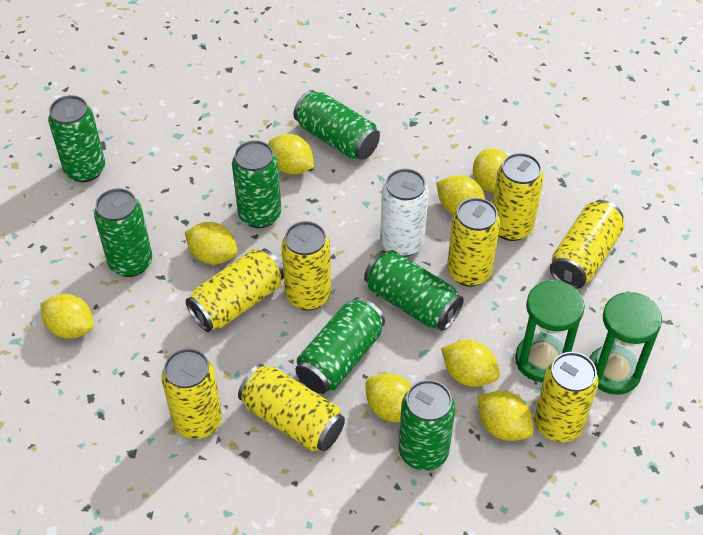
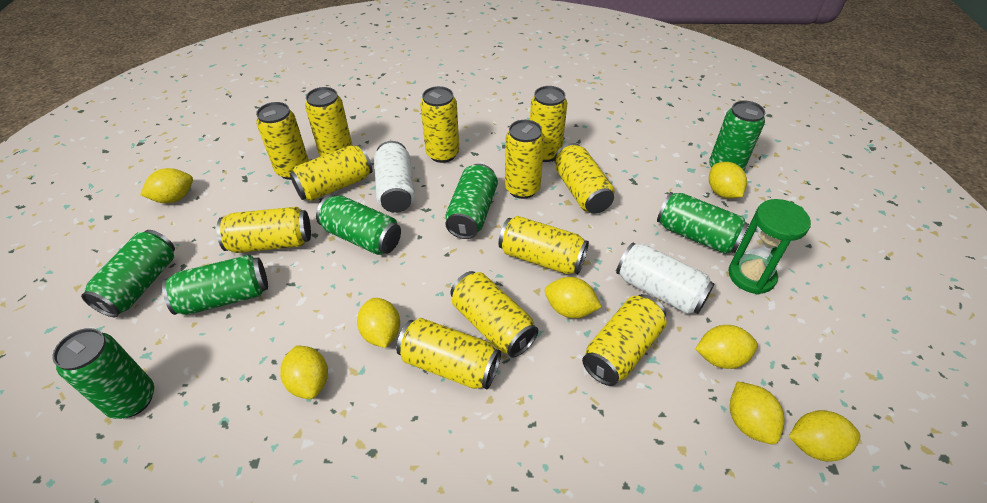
green hourglass: [515,280,585,382] [589,291,662,395] = 2 -> [728,199,811,295] = 1
white can: [380,169,429,257] = 1 -> [374,141,415,213] [616,243,714,314] = 2
yellow can: [161,348,222,439] [186,249,284,332] [238,364,345,452] [281,221,331,310] [447,198,500,286] [493,153,544,241] [535,352,599,442] [550,200,625,289] = 8 -> [217,207,311,253] [256,102,309,180] [290,145,373,201] [305,87,353,157] [396,318,501,389] [420,86,459,163] [450,271,538,358] [498,216,589,274] [505,120,545,199] [530,86,567,162] [554,143,615,214] [582,294,667,386] = 12

